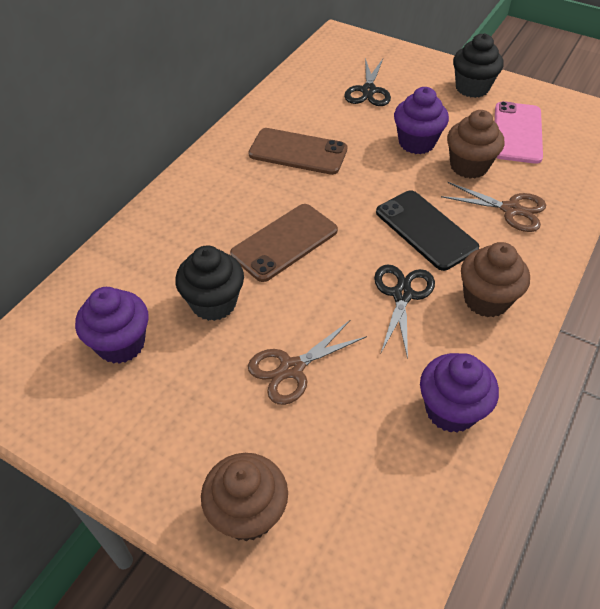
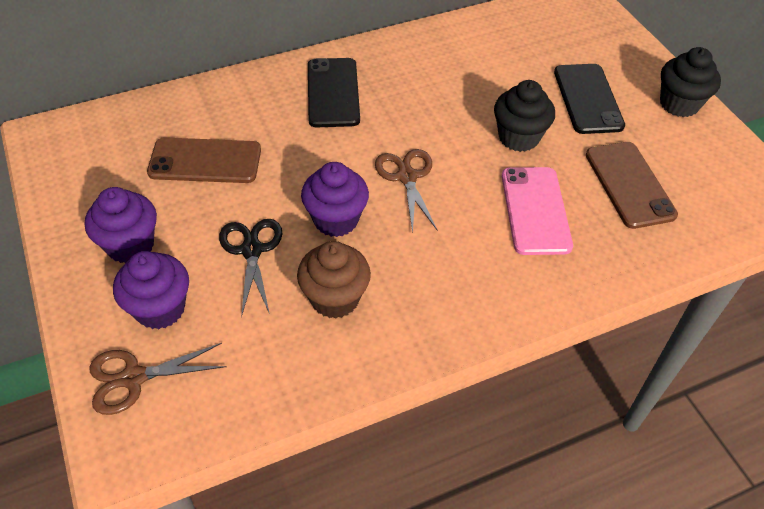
black phone: [376,190,479,271] = 1 -> [308,58,360,127] [554,64,625,134] = 2
black scissors: [344,58,391,106] [374,264,435,359] = 2 -> [219,219,283,318] = 1
brown cupcake: [201,453,288,541] [447,110,505,179] [461,242,530,317] = 3 -> [297,241,371,319] = 1

